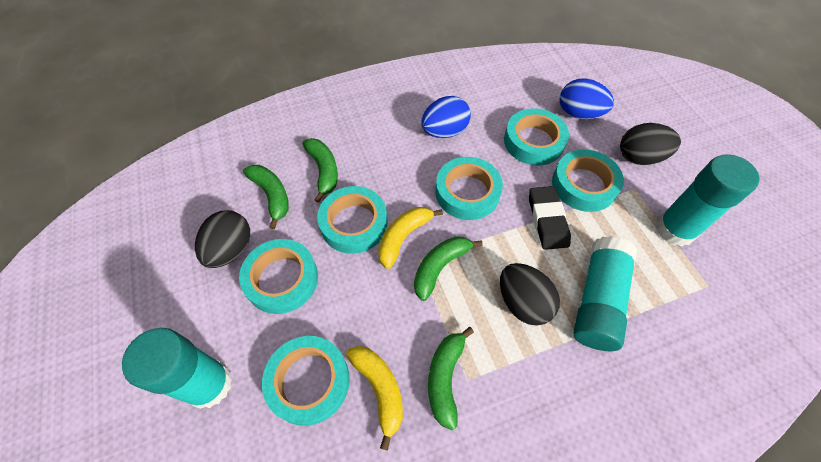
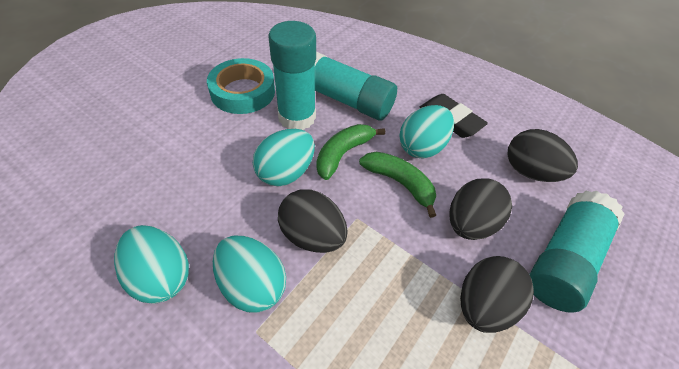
black egg: [195,210,250,268] [500,263,560,326] [620,123,681,165] = 3 -> [278,189,348,253] [449,178,512,240] [460,256,534,333] [508,129,578,182] = 4
blue egg: [421,96,471,138] [559,79,614,119] = 2 -> none = 0
green banana: [243,165,289,229] [302,138,338,203] [414,236,483,301] [428,327,474,430] = 4 -> [316,124,385,180] [359,152,436,218] = 2
turquoise egg: none = 0 -> [114,225,189,304] [213,236,286,313] [253,129,315,186] [399,105,454,158] = 4
turquoise tape: [239,239,318,314] [262,336,350,426] [317,186,388,254] [435,157,503,220] [504,108,569,166] [552,149,624,212] = 6 -> [207,58,275,114] = 1
yellow banana: [346,346,403,451] [378,207,443,269] = 2 -> none = 0

